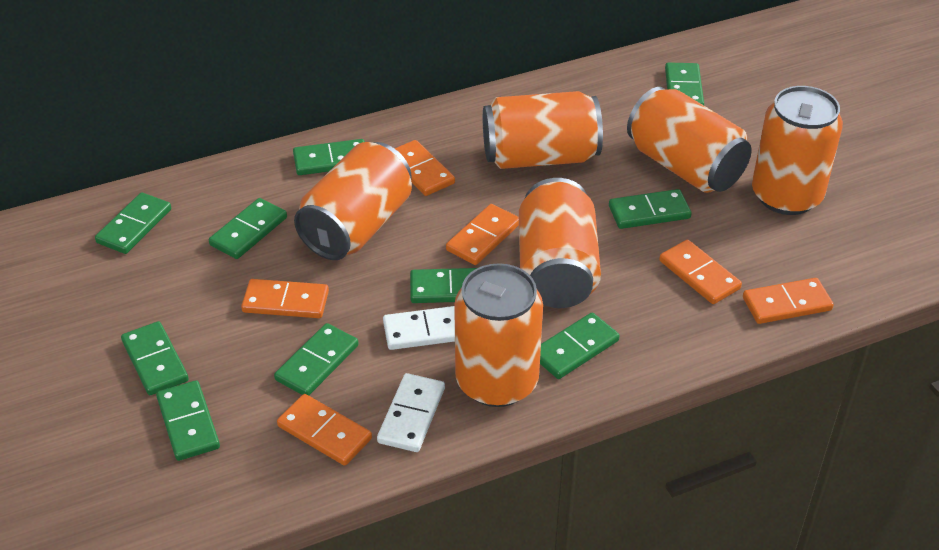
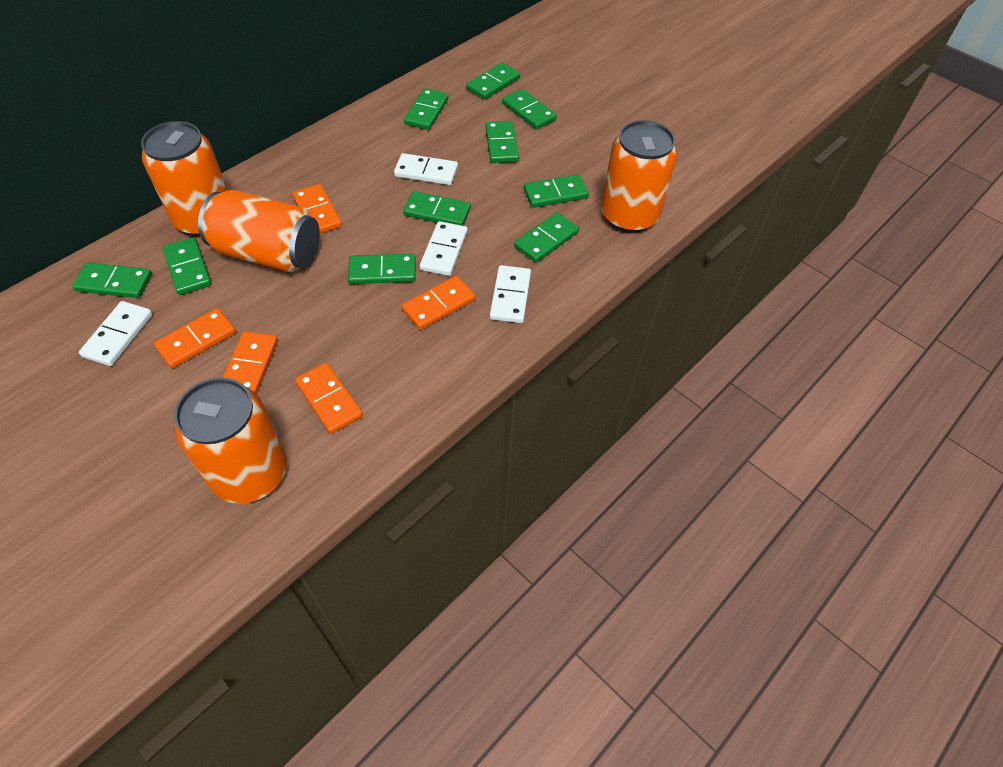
orange can: [294,142,412,260] [454,263,543,407] [483,91,603,169] [519,178,601,308] [627,87,751,193] [752,86,843,215] = 6 -> [141,121,228,236] [174,378,287,504] [198,190,320,273] [601,120,677,233] = 4
orange domino: [241,279,329,318] [277,394,372,466] [395,140,455,196] [446,204,519,265] [659,240,742,304] [743,278,834,324] = 6 -> [154,308,236,368] [223,331,278,394] [292,184,342,234] [295,363,363,434] [402,276,476,330] = 5
white domino: [377,373,445,452] [383,306,455,350] = 2 -> [79,301,153,366] [394,153,458,185] [420,221,468,276] [490,265,531,323] = 4

